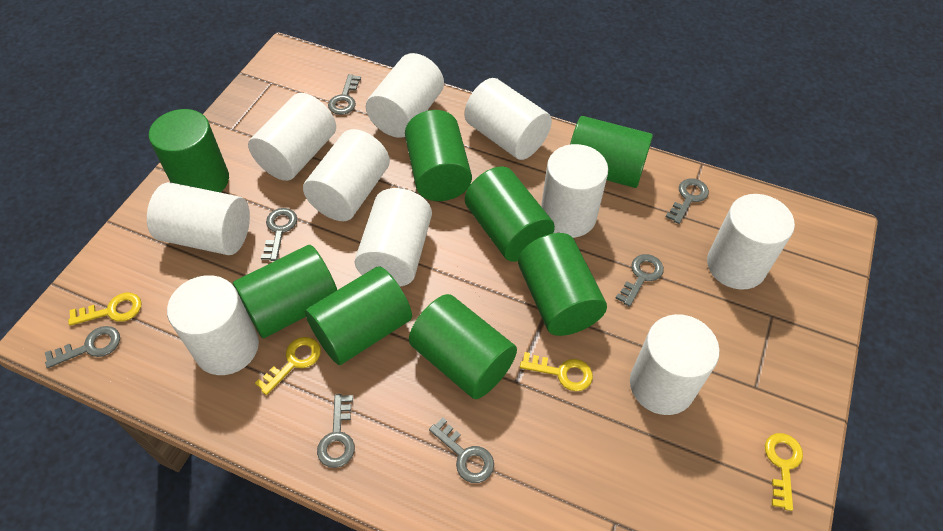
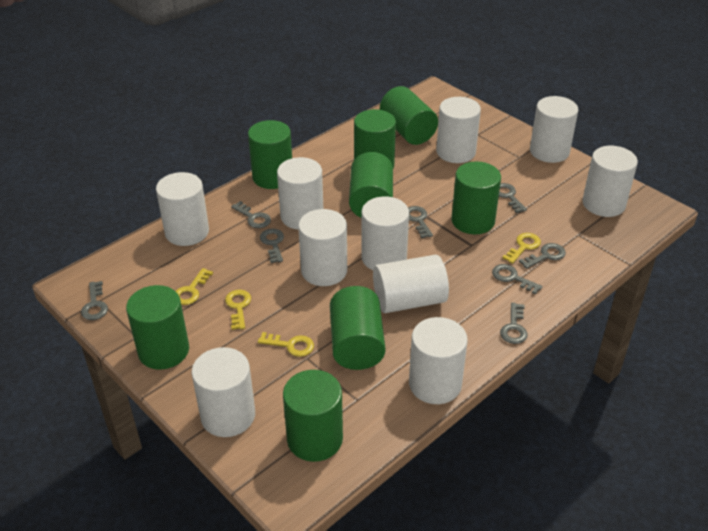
grey key: [45,326,120,368] [261,208,297,261] [317,394,355,468] [328,74,361,115] [429,417,494,483] [616,254,664,307] [666,179,709,224] = 7 -> [81,281,108,320] [231,201,271,228] [260,229,284,263] [408,206,433,238] [492,264,542,295] [499,183,527,213] [500,303,527,344] [519,243,566,269] = 8

